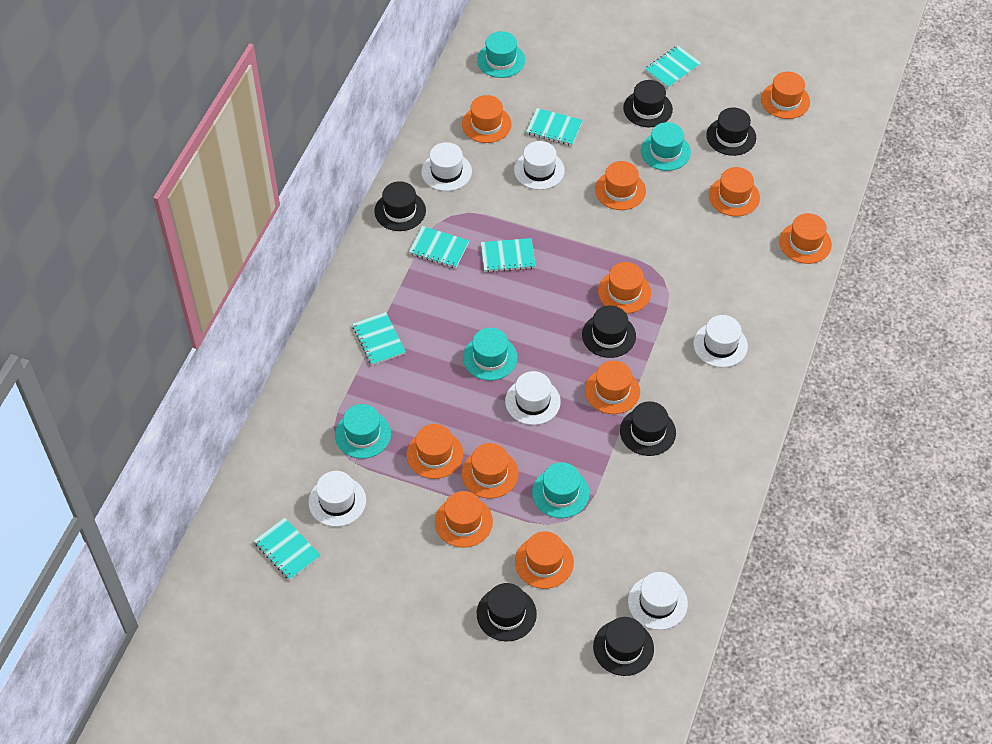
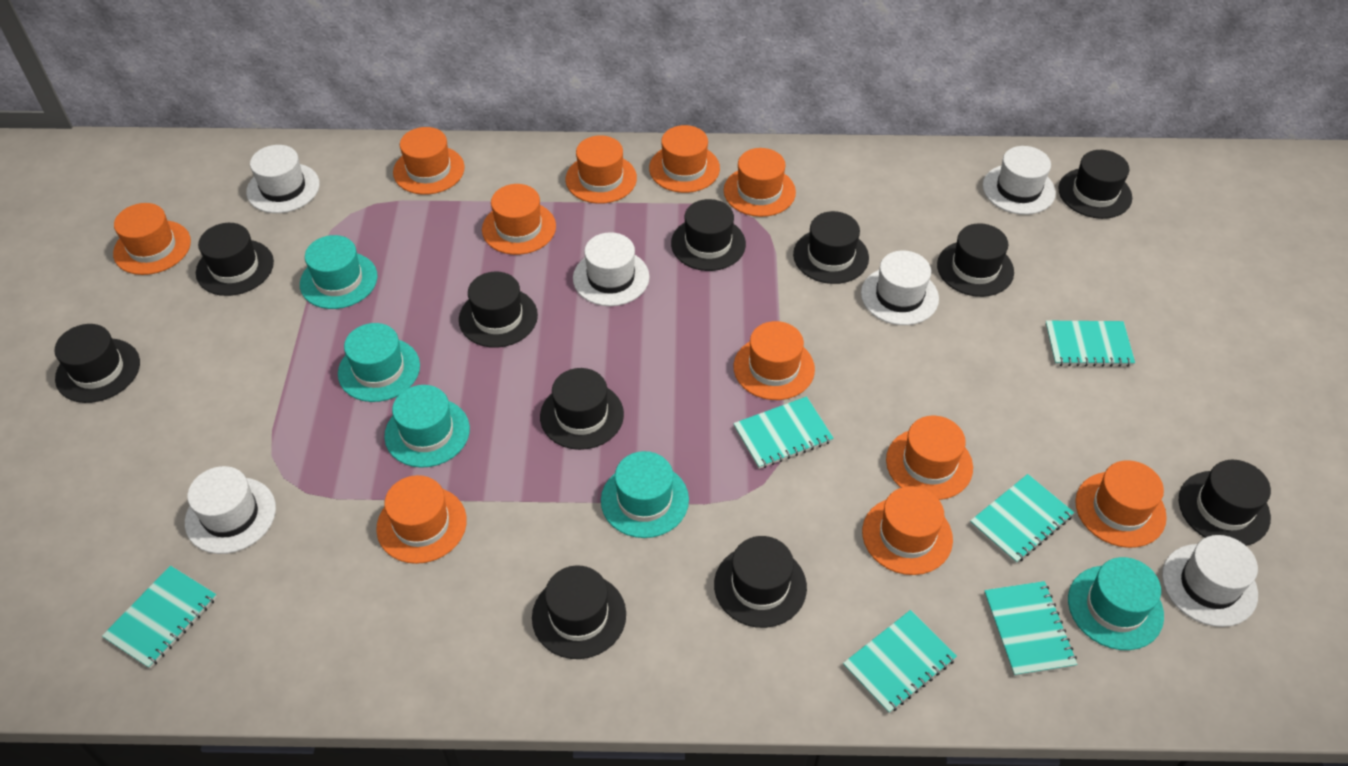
black hat: [375,181,426,231] [477,583,537,641] [582,305,636,358] [593,617,654,676] [620,401,676,456] [623,80,673,127] [706,108,756,156] = 7 -> [54,324,140,403] [196,223,274,296] [459,272,538,348] [532,566,626,659] [540,368,624,450] [671,199,746,271] [714,536,807,628] [793,211,869,284] [937,223,1014,297] [1058,150,1132,219] [1179,460,1271,546] = 11

